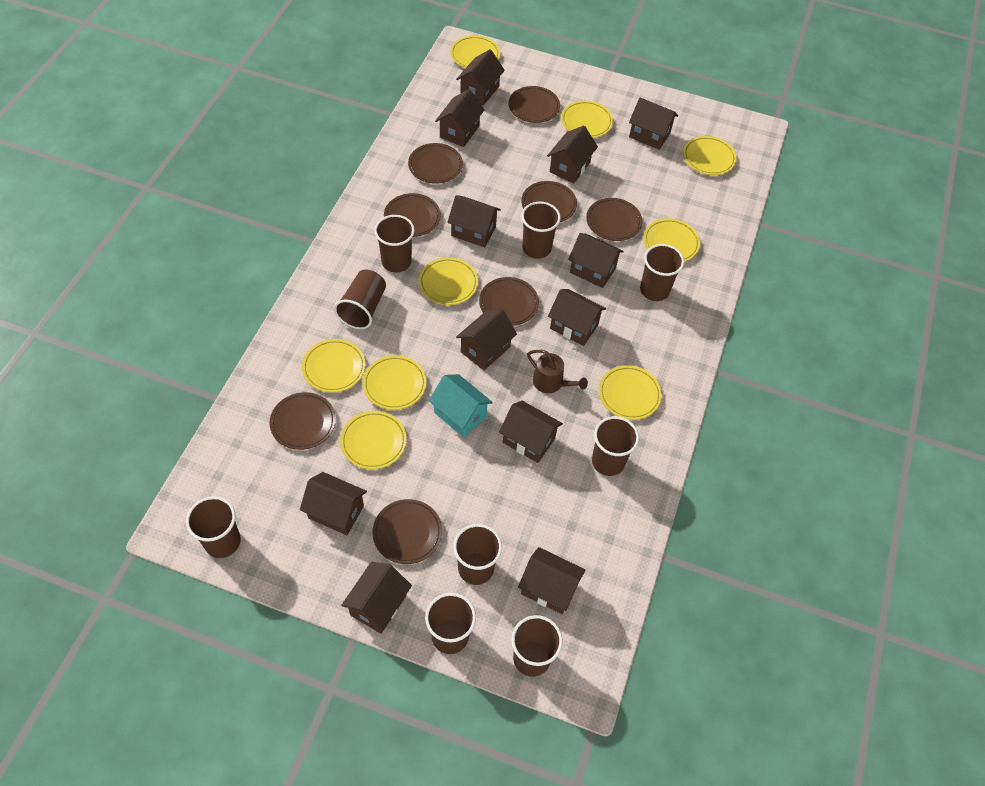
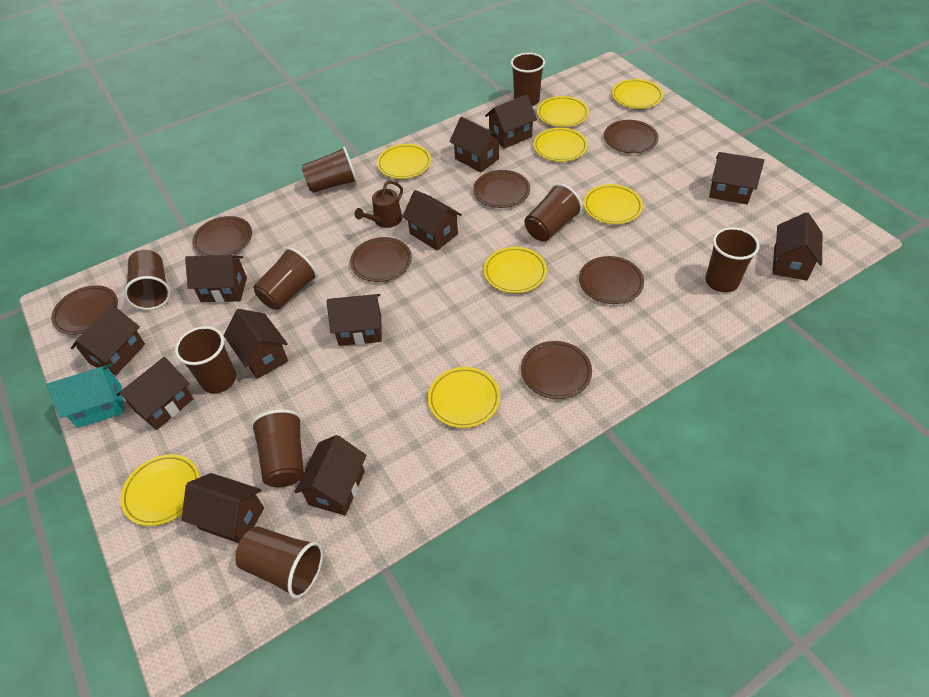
brown plate: [270,392,336,450] [372,499,442,564] [384,193,441,237] [408,143,463,184] [479,277,539,326] [508,86,560,123] [521,181,577,222] [586,198,642,241] = 8 -> [51,285,118,335] [192,216,252,256] [350,237,412,282] [473,170,530,208] [521,341,592,399] [579,256,644,304] [604,120,659,153] = 7
yellow plate: [302,339,365,393] [340,411,407,469] [362,355,426,410] [419,257,478,305] [450,36,500,68] [561,100,613,138] [599,365,662,420] [643,218,700,262] [683,136,737,175] = 9 -> [120,454,200,526] [377,144,431,179] [428,367,500,428] [484,247,547,293] [533,128,588,162] [537,96,589,127] [583,184,643,224] [612,79,663,109] = 8

